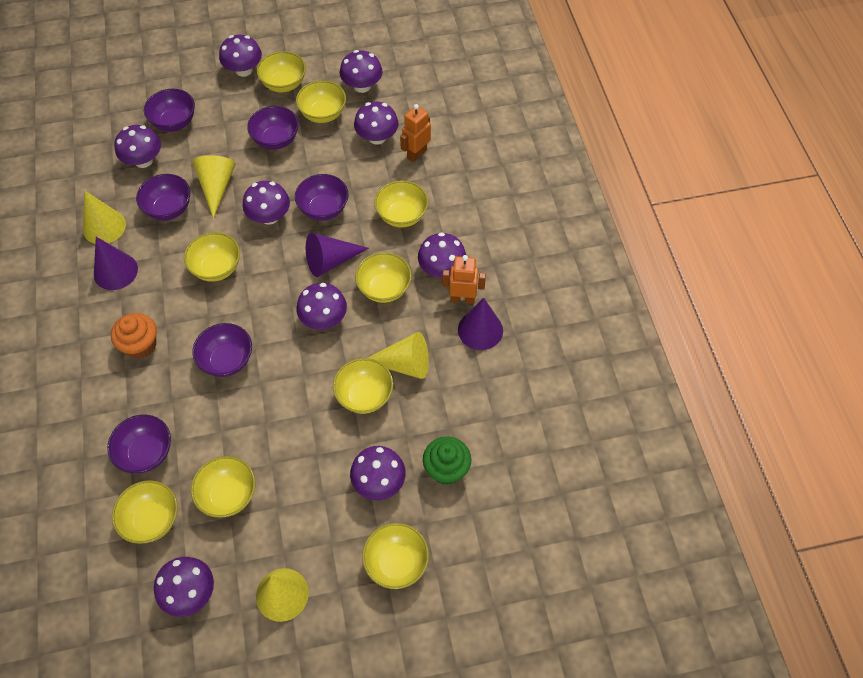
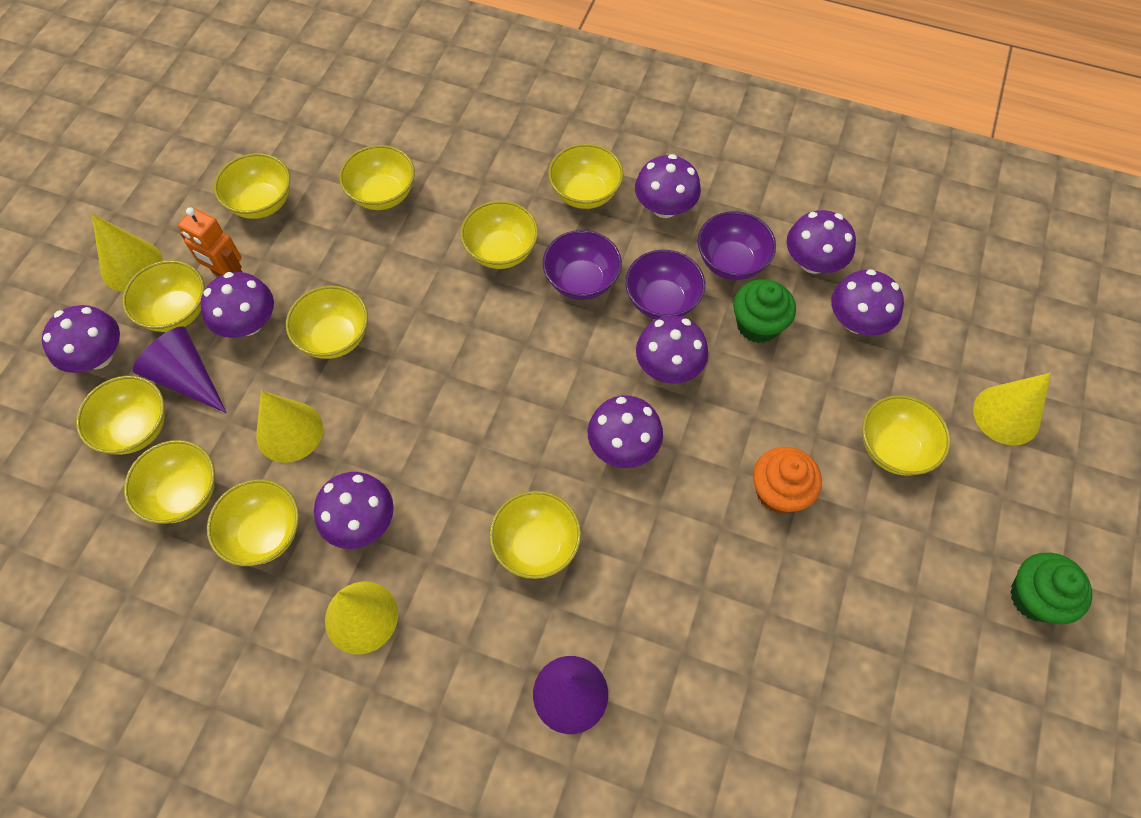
green cupcake: [423,436,471,485] = 1 -> [733,279,796,343] [1010,553,1092,624] = 2
orange robot: [400,104,431,162] [442,255,486,304] = 2 -> [178,207,242,276] = 1
purple bowl: [107,414,171,473] [136,174,190,221] [144,89,195,132] [193,323,252,377] [247,106,299,150] [295,174,349,221] = 6 -> [543,230,622,300] [625,250,705,319] [698,211,776,280] = 3
purple cone: [94,237,138,290] [306,233,369,277] [458,298,503,350] = 3 -> [133,326,227,413] [533,656,608,734] = 2
purple mushroom: [114,125,161,168] [154,557,214,617] [219,35,262,77] [243,181,290,225] [296,283,347,330] [340,50,383,93] [350,446,406,500] [354,102,399,145] [418,232,466,278] = 9 -> [42,305,120,373] [200,272,274,338] [314,472,394,549] [588,396,663,468] [635,154,701,218] [636,316,708,384] [786,210,856,274] [831,269,904,336] = 8
yellow bowl: [112,480,178,544] [184,232,240,282] [191,456,255,518] [257,51,306,93] [296,81,346,123] [333,358,393,414] [355,252,412,303] [362,523,429,589] [374,180,428,228] = 9 -> [76,376,165,455] [122,260,205,332] [124,440,215,524] [207,479,299,566] [214,153,290,219] [286,286,368,359] [339,145,415,210] [460,201,538,269] [489,491,581,579] [548,144,623,209] [862,395,950,476] = 11

